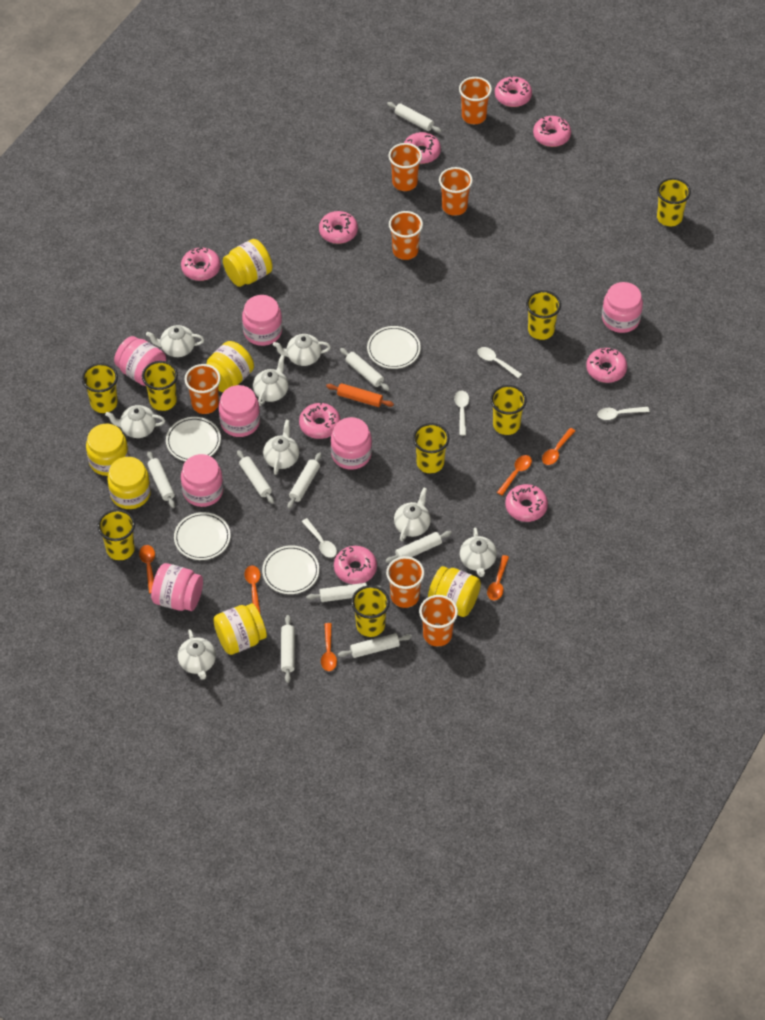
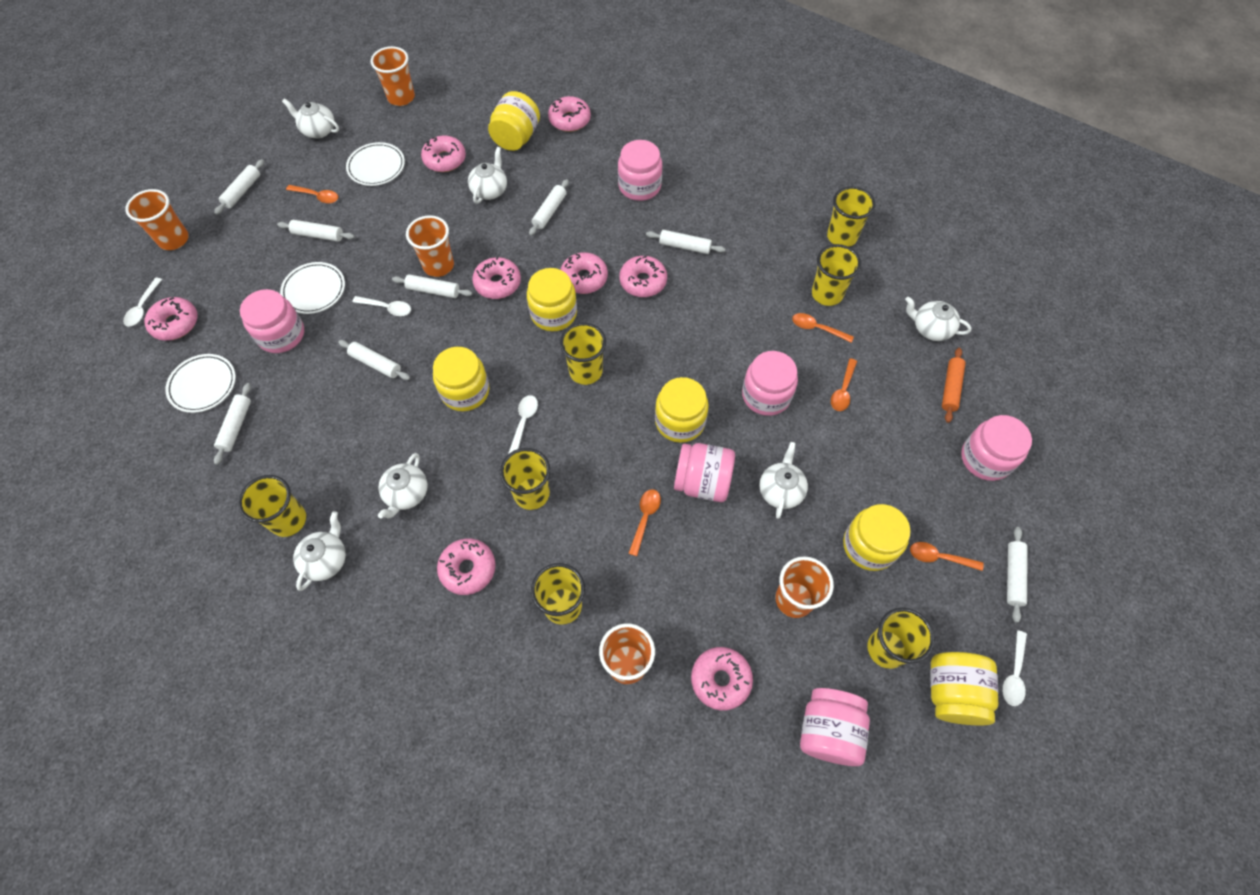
orange cup: [184,364,221,414] [386,556,425,608] [389,143,422,191] [389,211,423,260] [419,595,458,646] [439,167,473,216] [459,77,492,124] = 7 -> [125,189,189,250] [371,46,415,106] [406,215,454,277] [599,623,655,684] [776,556,834,618] = 5
orange spoon: [139,545,155,593] [245,565,261,614] [321,623,337,671] [487,555,509,600] [497,455,532,496] [542,428,575,465] = 6 -> [286,185,338,203] [628,489,661,556] [792,313,854,343] [831,358,857,411] [910,542,984,571] = 5
pink donut: [181,247,221,281] [299,402,340,439] [319,211,358,244] [334,546,377,584] [404,132,441,164] [495,75,532,107] [505,484,548,522] [533,116,571,147] [586,348,627,383] = 9 -> [144,297,198,341] [421,136,466,172] [437,538,496,595] [472,256,521,299] [548,96,591,132] [560,252,608,294] [619,256,667,297] [691,647,753,711] = 8
pink jar: [114,336,166,386] [151,563,203,611] [181,454,223,507] [219,385,260,437] [242,295,282,346] [331,417,372,470] [602,282,643,333] = 7 -> [240,289,304,353] [618,140,662,201] [674,443,735,502] [742,351,798,416] [800,688,870,766] [961,415,1032,481] = 6
white plate: [166,417,221,461] [174,512,231,560] [262,545,319,594] [367,326,421,369] = 4 -> [165,354,236,413] [280,262,345,314] [346,142,405,186] = 3
white rolling pin: [147,451,175,508] [237,450,274,504] [281,615,295,683] [287,452,322,509] [306,583,381,602] [338,633,412,658] [340,348,390,391] [385,531,452,563] [387,102,441,133] = 9 -> [214,159,264,215] [214,383,251,465] [277,220,355,242] [338,340,410,380] [392,274,472,298] [529,179,569,236] [646,230,725,254] [1007,527,1028,623] = 8
white teapot: [105,405,165,438] [146,325,204,357] [178,629,216,680] [253,355,288,406] [263,420,299,475] [273,334,331,366] [394,487,431,541] [460,527,497,577] = 8 -> [282,98,339,138] [293,511,346,591] [378,453,428,518] [468,147,507,204] [759,442,808,519] [905,297,972,341] = 6
yellow cup: [82,363,118,413] [97,509,135,560] [142,361,178,411] [351,585,390,637] [413,423,450,474] [490,385,527,435] [526,290,561,340] [657,178,691,227] = 8 -> [238,475,306,537] [500,448,550,510] [531,563,585,625] [560,323,606,385] [812,244,861,306] [827,186,875,247] [867,608,935,669] = 7

